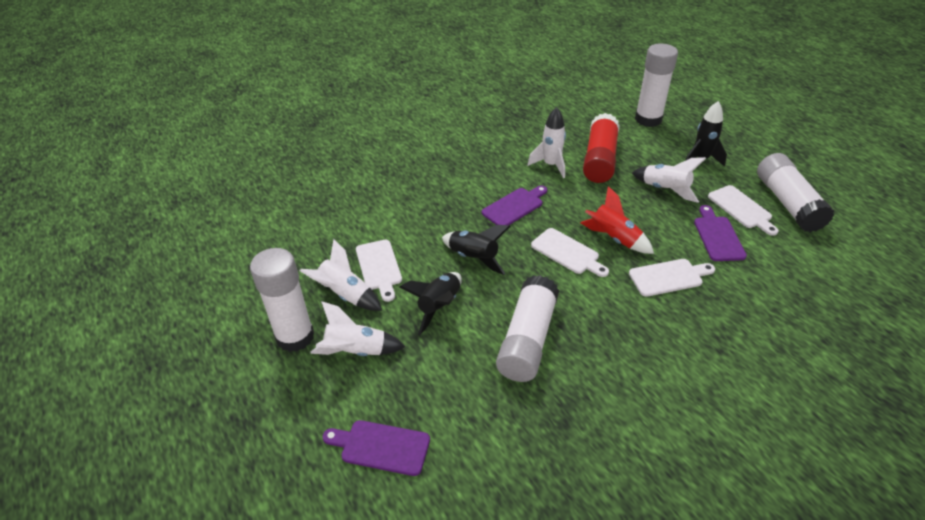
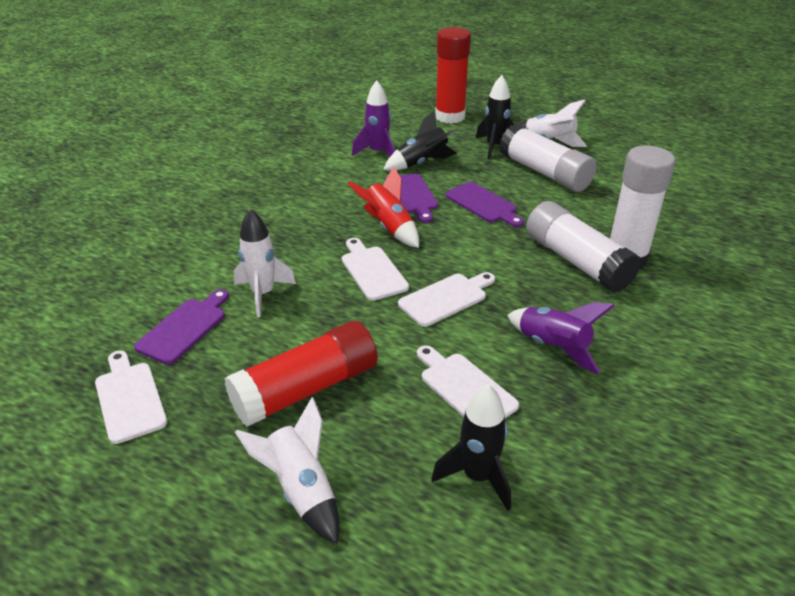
purple rocket: none = 0 -> [352,80,395,157] [507,302,615,374] = 2
red glue stick: [583,113,620,183] = 1 -> [225,321,378,427] [435,27,471,124] = 2
white glue stick: [250,248,314,352] [496,275,559,382] [635,44,678,127] [757,153,835,232] = 4 -> [499,124,597,192] [526,201,641,293] [610,146,675,268] = 3
white rocket: [300,239,382,311] [310,301,405,356] [528,107,566,178] [632,157,706,203] = 4 -> [234,209,296,317] [235,397,340,544] [518,100,587,147] = 3

